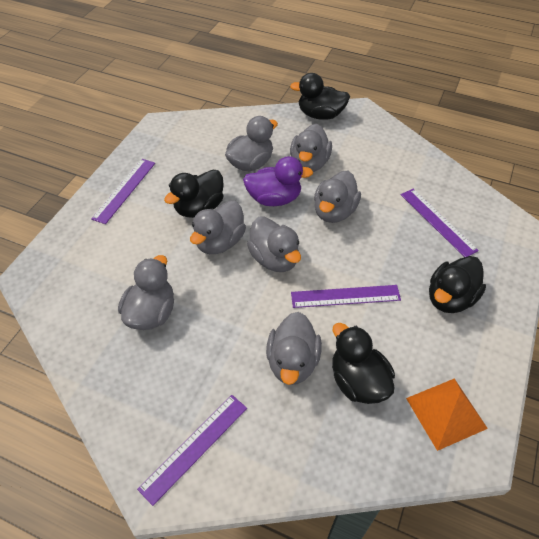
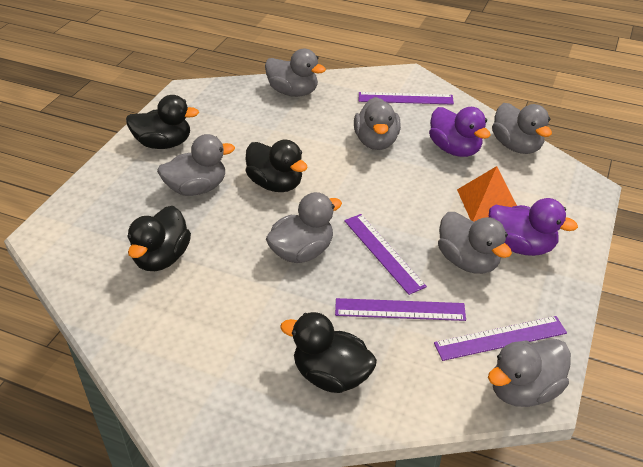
purple duck: [243,156,313,206] = 1 -> [429,107,491,157] [489,198,578,256] = 2

